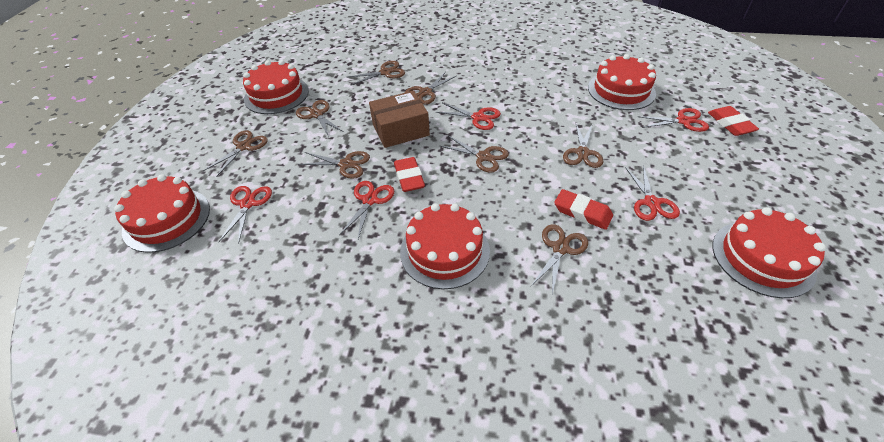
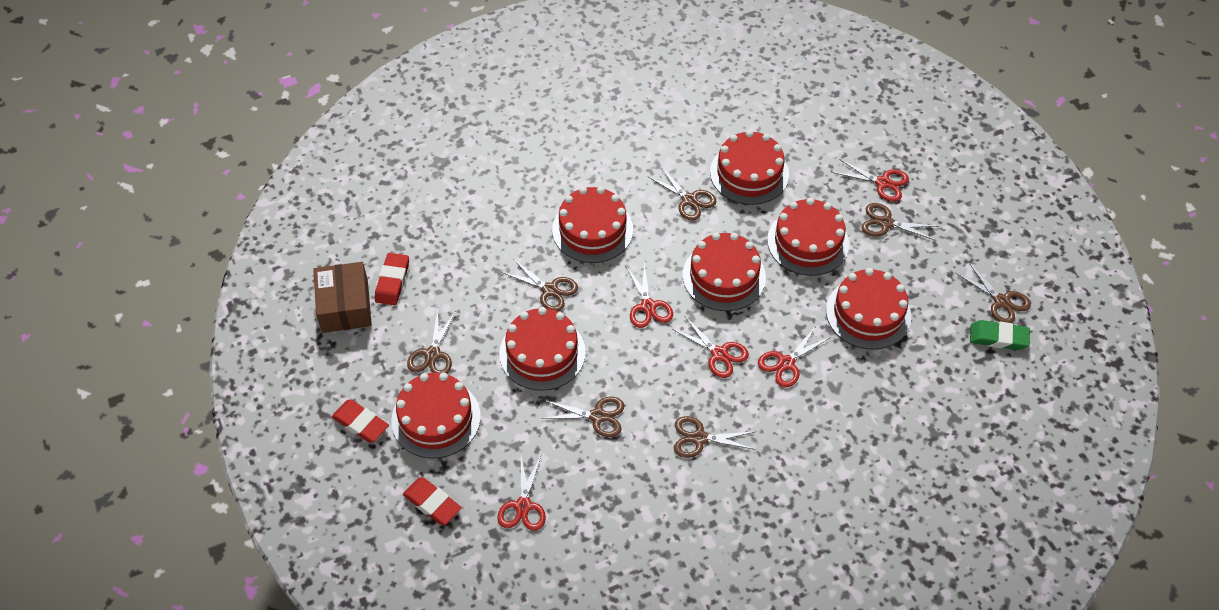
brown scissors: [203,130,268,177] [296,100,344,137] [298,151,370,179] [349,61,405,85] [405,72,456,105] [440,136,509,173] [531,224,588,294] [563,124,603,168] = 8 -> [407,308,457,374] [502,259,578,312] [541,396,624,437] [647,166,717,221] [674,416,757,458] [862,203,939,240] [956,263,1031,323] = 7
green eraser: none = 0 -> [970,320,1030,350] = 1
red cake: [114,174,210,253] [243,60,309,114] [400,203,490,289] [588,54,656,110] [713,207,826,298] = 5 -> [391,373,481,459] [499,307,586,391] [552,187,633,263] [683,233,766,311] [710,130,789,205] [767,198,849,276] [826,268,911,350] = 7

